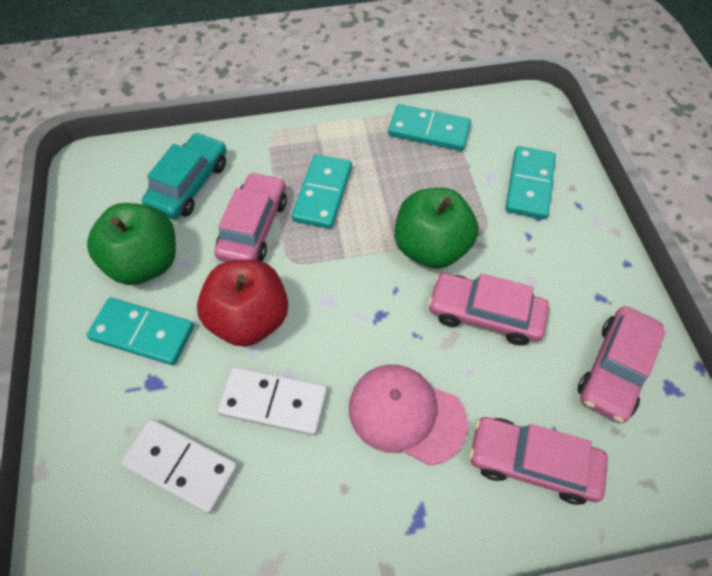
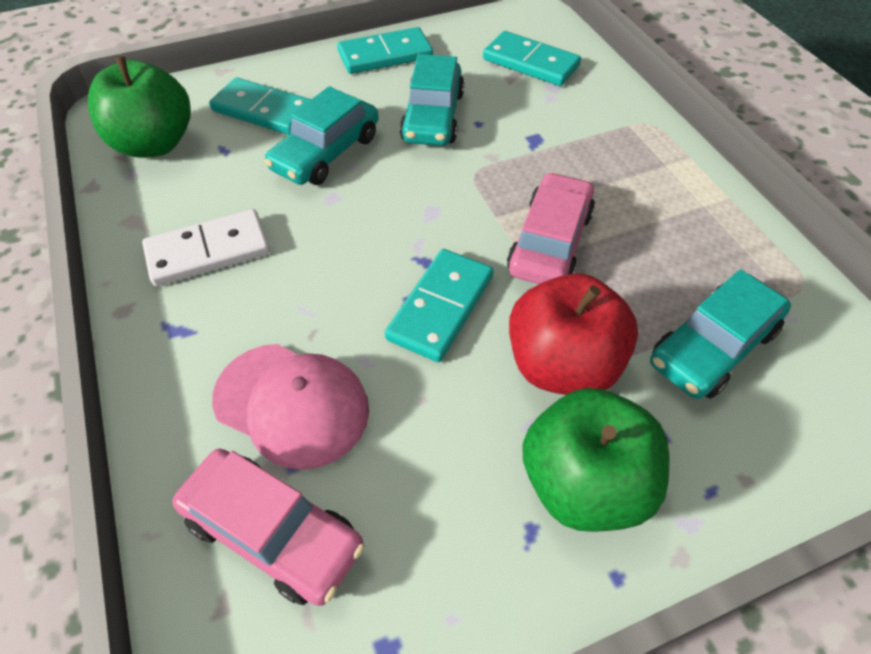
pink car: [214,172,287,262] [428,273,549,345] [469,417,608,505] [578,306,666,423] = 4 -> [172,448,365,606] [507,172,595,284] = 2
turquoise car: [142,132,226,219] = 1 -> [264,86,379,185] [400,54,464,146] [650,269,791,399] = 3
white domino: [120,419,238,514] [217,367,328,436] = 2 -> [142,209,270,286] = 1

